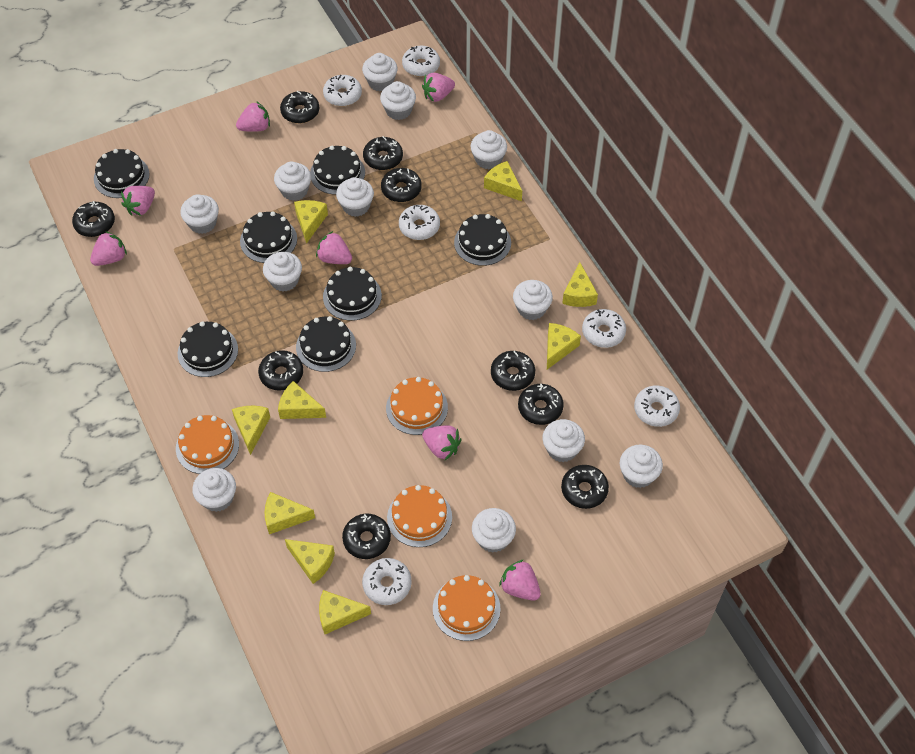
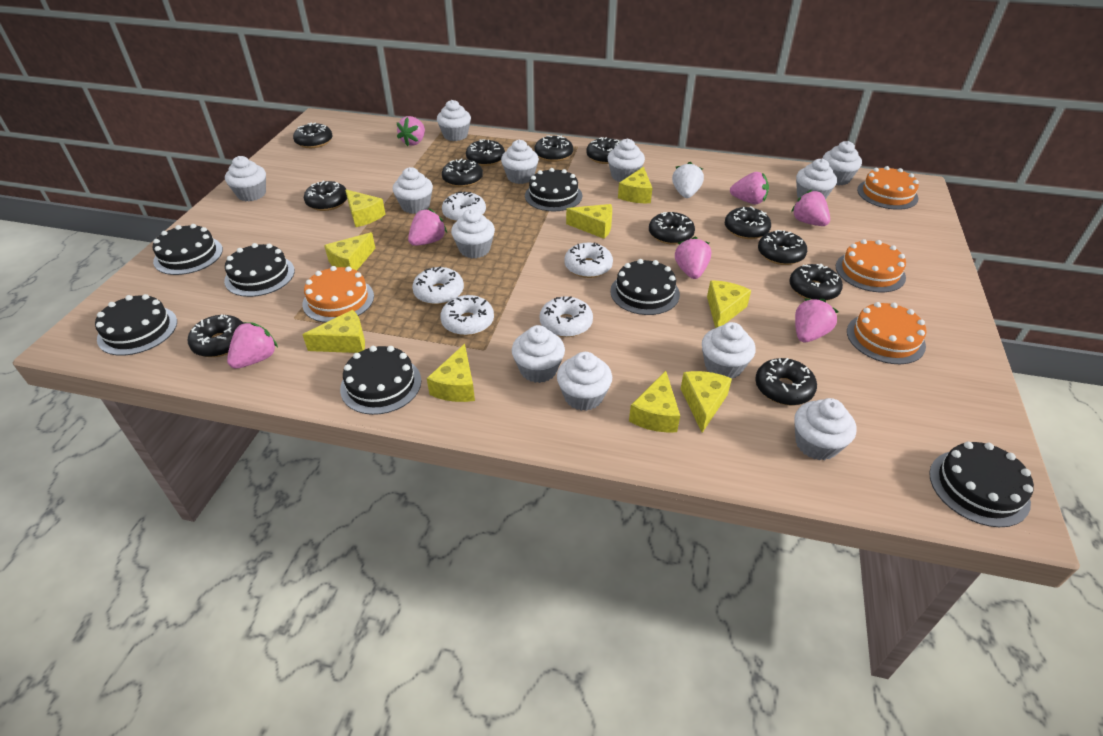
black donut: [72,201,115,237] [258,350,303,391] [280,91,319,123] [342,514,391,559] [363,136,403,170] [381,168,422,202] [491,351,535,391] [518,384,564,425] [561,465,609,509] = 9 -> [188,314,244,357] [293,123,333,148] [304,181,347,211] [442,158,483,187] [466,139,505,166] [535,135,573,162] [586,137,620,164] [649,212,695,245] [725,206,771,239] [755,358,817,406] [758,230,807,265] [789,264,843,301] = 12
white donut: [323,75,362,106] [362,558,412,605] [399,205,440,240] [402,46,440,77] [582,309,626,348] [634,386,680,427] = 6 -> [412,266,464,305] [440,295,494,336] [442,191,486,222] [540,296,593,337] [564,243,613,278] = 5
white strawberry: none = 0 -> [672,162,704,198] = 1

